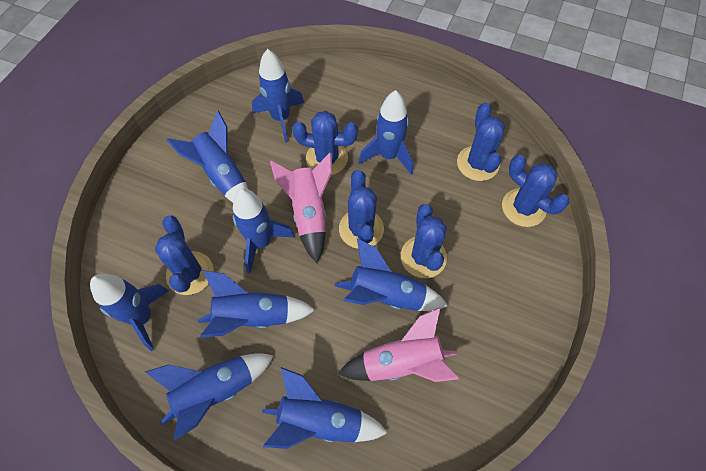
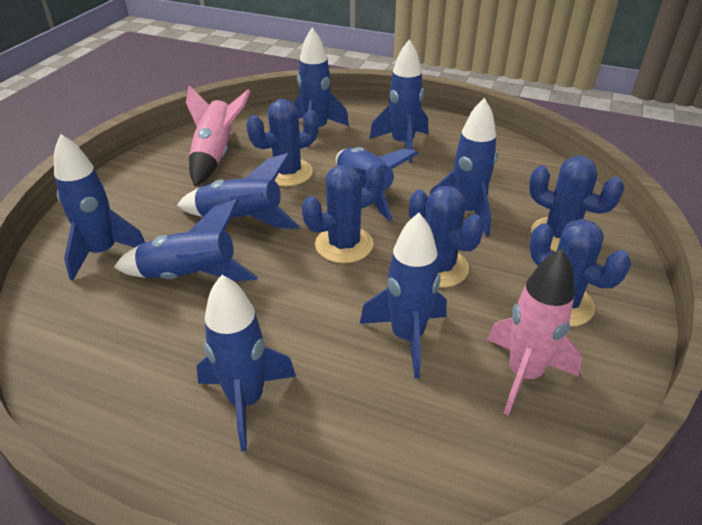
blue cactus: [155,216,213,295] [292,111,358,175] [339,170,384,249] [401,204,447,278] [457,103,505,181] [502,155,569,227] = 6 -> [246,99,319,186] [302,164,384,263] [409,185,484,288] [529,156,624,252] [530,219,631,327] = 5

